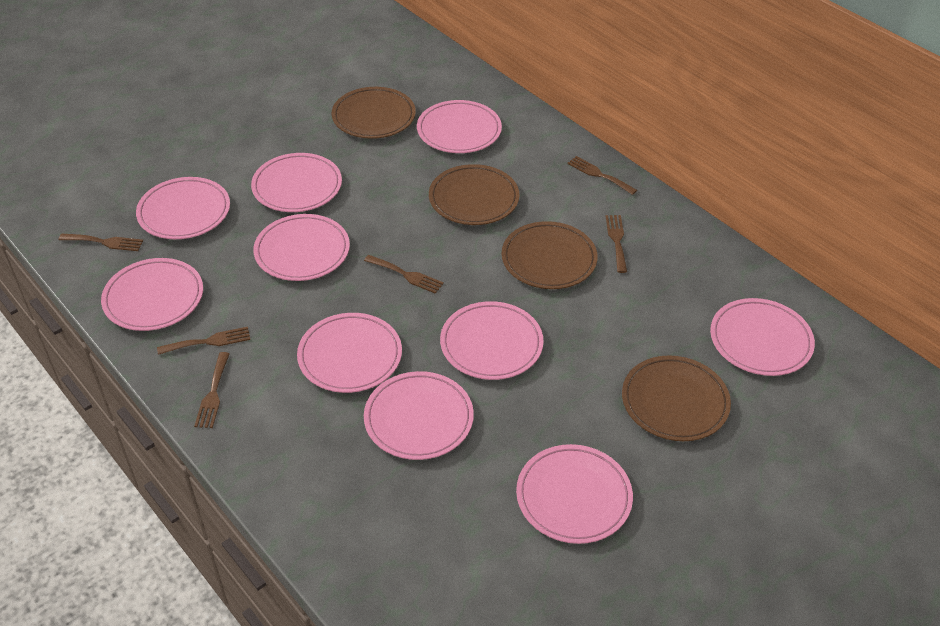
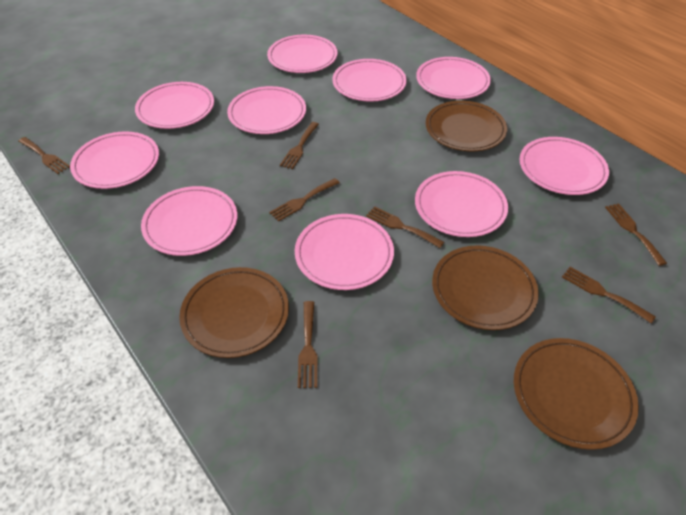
brown fork: [58,233,143,251] [157,327,250,355] [194,352,230,428] [364,255,444,294] [567,156,637,195] [606,215,627,273] = 6 -> [19,137,70,174] [269,178,340,222] [280,122,319,169] [298,301,318,388] [366,206,444,248] [562,267,656,323] [605,203,667,266] = 7

